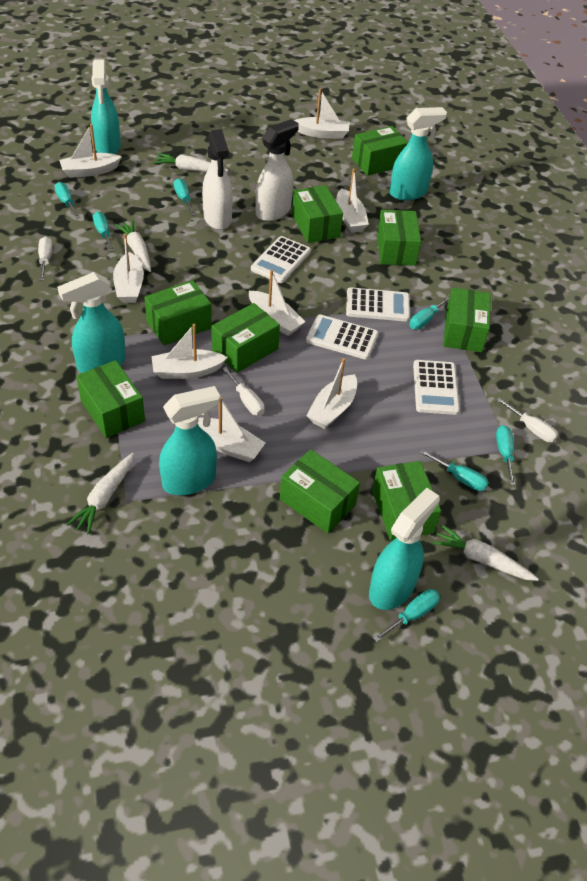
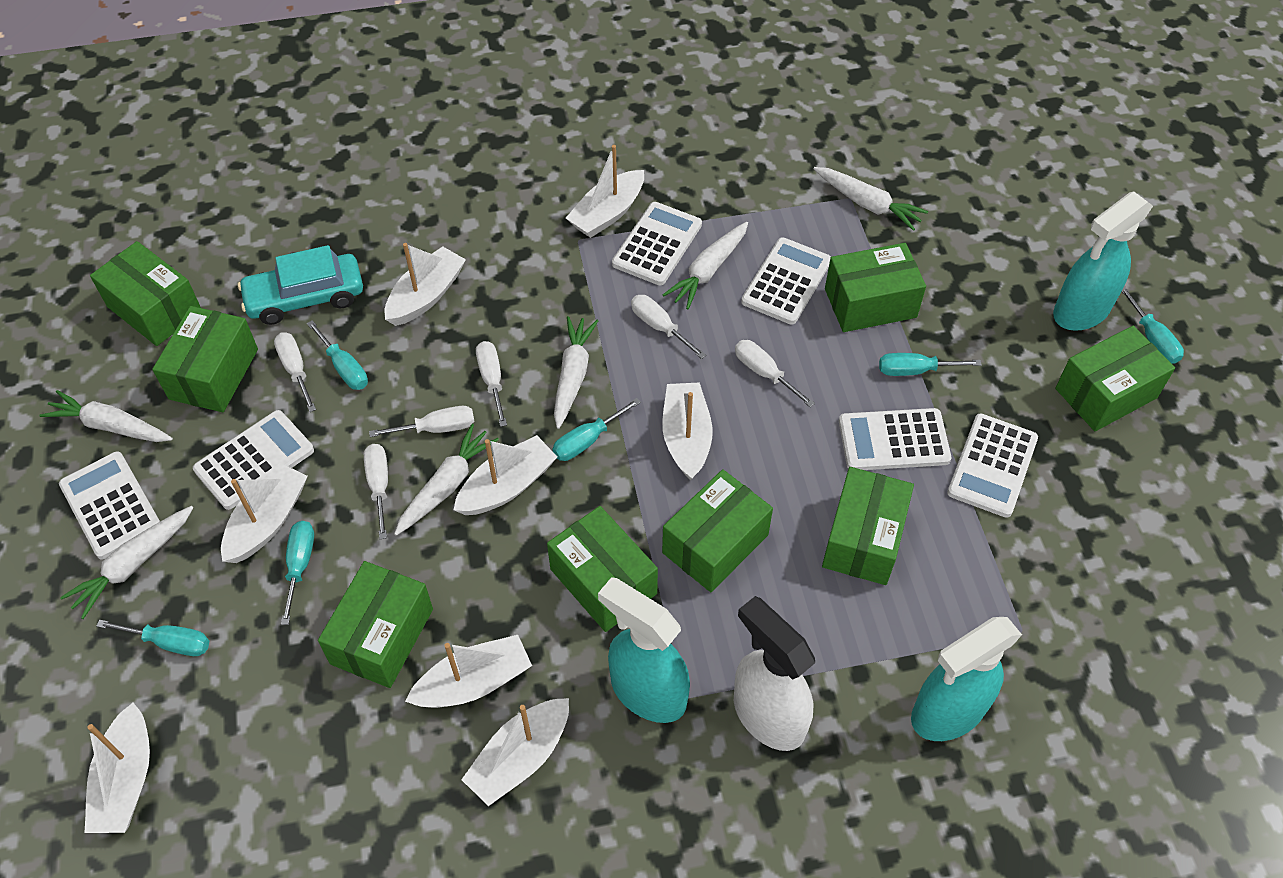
green box: [76,360,145,438] [144,280,212,346] [211,303,280,373] [280,449,360,533] [292,185,343,243] [352,126,408,176] [372,461,441,541] [377,210,421,266] [443,288,491,352] = 9 -> [90,241,201,346] [152,306,258,412] [318,561,433,688] [547,506,658,632] [662,469,773,592] [822,467,914,585] [825,243,926,332] [1055,326,1175,431] = 8
turquoise car: none = 0 -> [238,245,363,325] = 1
turquoise screwdriver: [54,182,80,219] [93,212,115,252] [174,178,196,216] [373,589,440,642] [409,295,450,330] [419,450,489,491] [496,425,516,486] = 7 -> [97,620,209,656] [281,521,314,625] [307,320,368,390] [552,398,641,461] [879,353,982,376] [1121,286,1184,364] = 6
turquoise spray bottle: [57,272,126,373] [91,59,121,154] [159,386,220,495] [369,488,440,610] [390,107,447,200] = 5 -> [598,577,690,723] [911,617,1022,741] [1053,192,1153,331] = 3
white calculator: [251,236,311,283] [306,315,378,360] [346,287,410,322] [413,360,460,415] = 4 -> [59,451,160,559] [193,410,314,510] [612,202,702,285] [741,237,831,325] [839,408,951,470] [947,413,1038,518] = 6
white carrot: [66,453,134,534] [115,220,151,272] [153,153,228,172] [433,525,539,581] = 4 -> [39,390,173,442] [60,506,193,619] [394,424,499,536] [554,316,598,429] [663,222,748,309] [813,167,928,231] = 6
white screwdriver: [38,236,53,280] [222,367,265,416] [497,398,558,442] = 3 -> [274,332,316,412] [364,444,388,539] [369,406,475,437] [476,341,507,427] [631,295,706,359] [735,340,815,407] = 6
white spray bottle: [202,129,233,230] [256,119,299,221] = 2 -> [734,596,815,751] = 1

